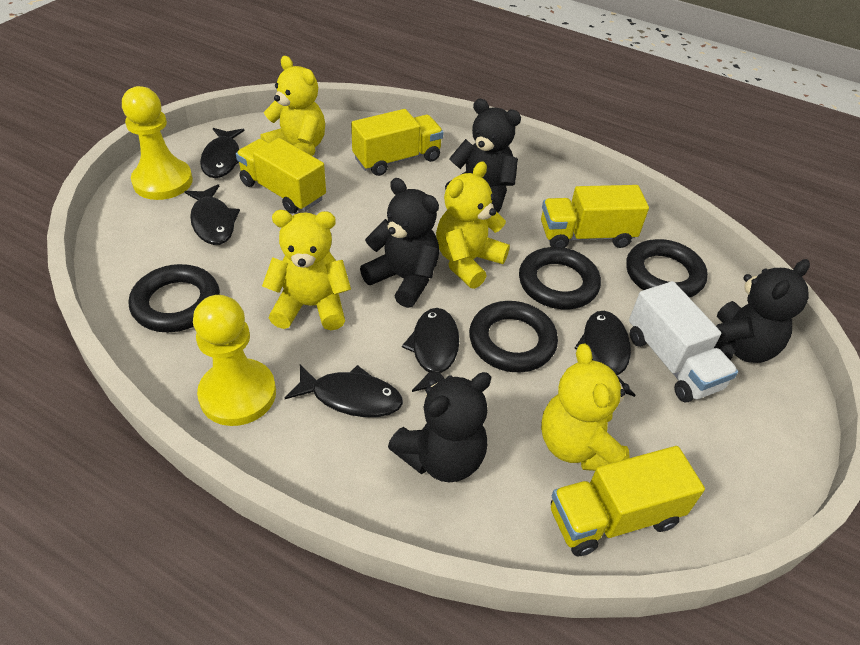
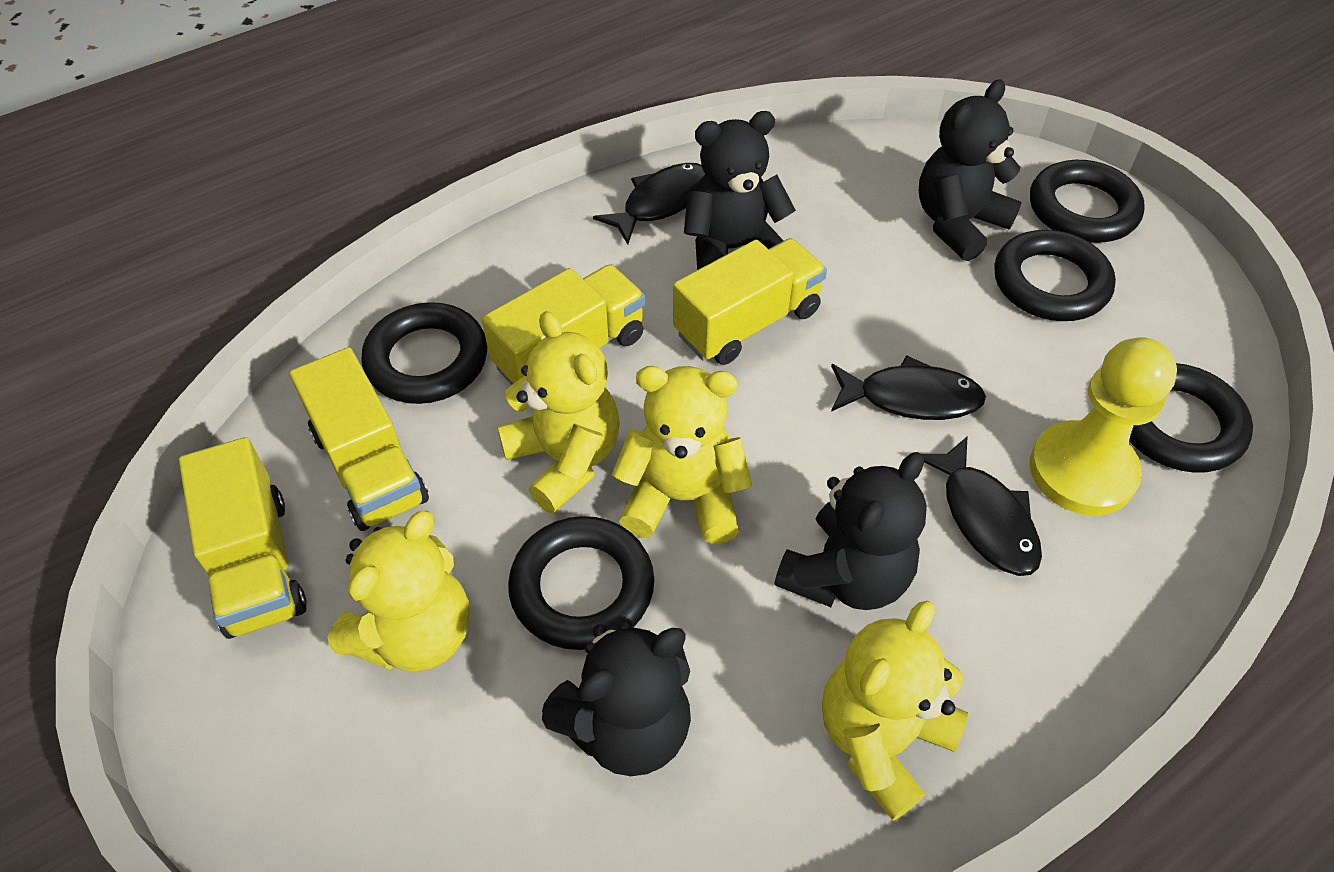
black fish: [184,184,240,245] [200,128,244,178] [285,364,403,417] [402,308,459,392] [574,311,635,397] = 5 -> [593,163,705,245] [831,355,986,420] [922,436,1042,576] = 3
black ring: [129,264,220,332] [469,301,558,372] [519,247,601,309] [626,239,708,298] = 4 -> [361,302,487,404] [508,516,654,650] [994,230,1116,321] [1030,160,1145,243] [1129,363,1253,473] = 5
white truck: [629,281,738,402] = 1 -> none = 0
yellow pawn: [122,86,193,200] [193,295,276,426] = 2 -> [1030,337,1177,515] = 1

